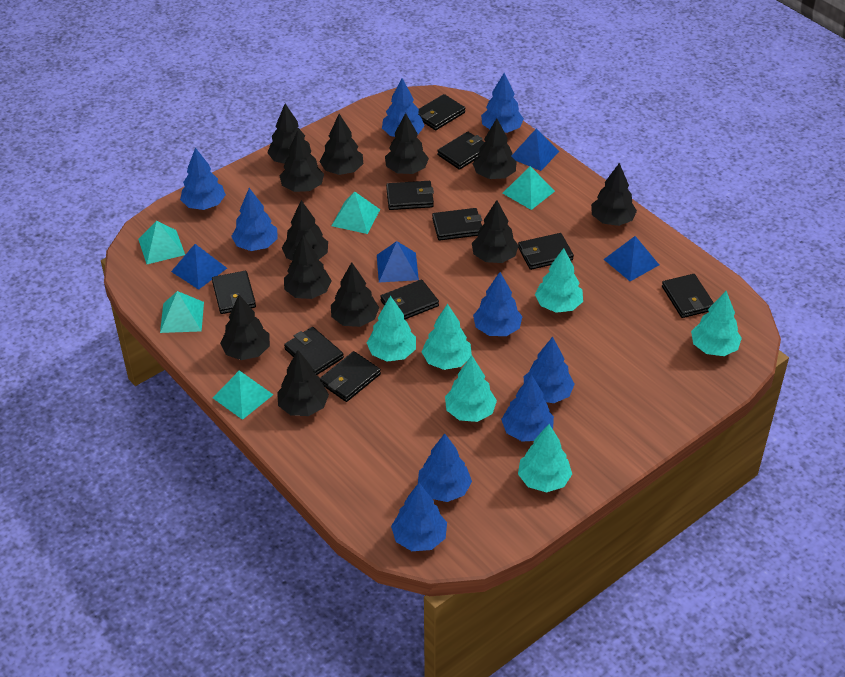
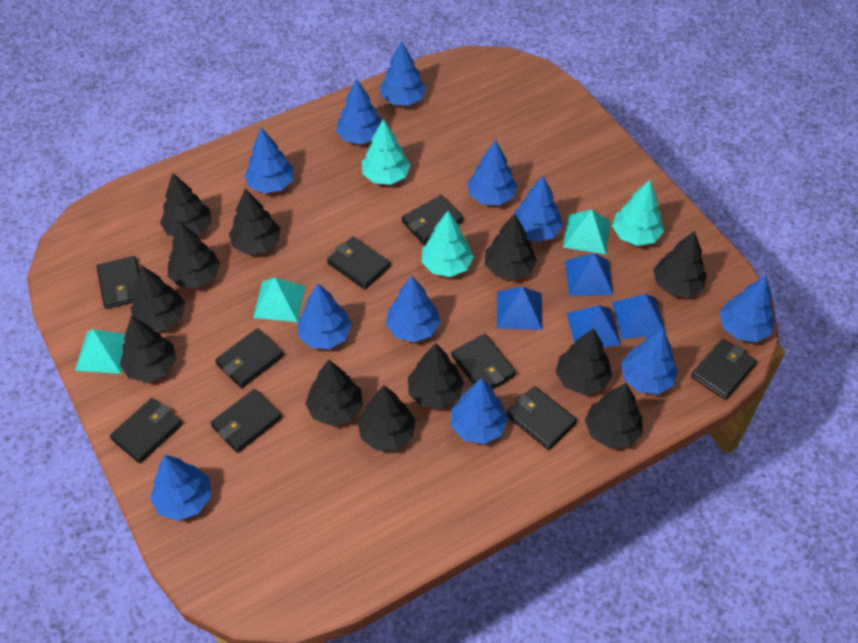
black wallet: [212,271,256,314] [284,327,344,375] [320,351,381,402] [380,279,439,320] [386,181,434,210] [418,94,465,130] [432,208,482,241] [437,132,485,170] [518,233,574,270] [662,274,714,318] = 10 -> [96,256,139,309] [110,398,182,463] [210,389,282,453] [215,328,284,388] [327,236,391,290] [402,195,463,244] [451,334,516,389] [507,386,577,450] [691,339,757,400] = 9
blue tree: [180,148,226,210] [231,188,278,251] [382,78,425,137] [391,483,447,551] [418,433,472,502] [473,272,523,336] [481,73,524,133] [501,374,554,442] [524,337,575,403] = 9 -> [150,455,211,521] [244,128,293,193] [298,283,352,349] [336,79,382,144] [380,41,426,105] [386,276,440,342] [451,378,508,444] [467,140,517,205] [514,176,563,242] [621,328,678,394] [719,276,775,342] = 11
turquoise pyramid: [138,221,185,264] [160,291,204,333] [213,370,273,420] [332,191,380,234] [502,166,555,210] = 5 -> [75,329,125,374] [253,278,306,322] [563,209,611,254] = 3
turquoise tree: [367,296,416,362] [422,304,472,370] [445,355,497,422] [518,424,572,492] [535,248,583,313] [691,291,742,356] = 6 -> [362,119,410,185] [422,211,474,277] [612,180,664,246] = 3

